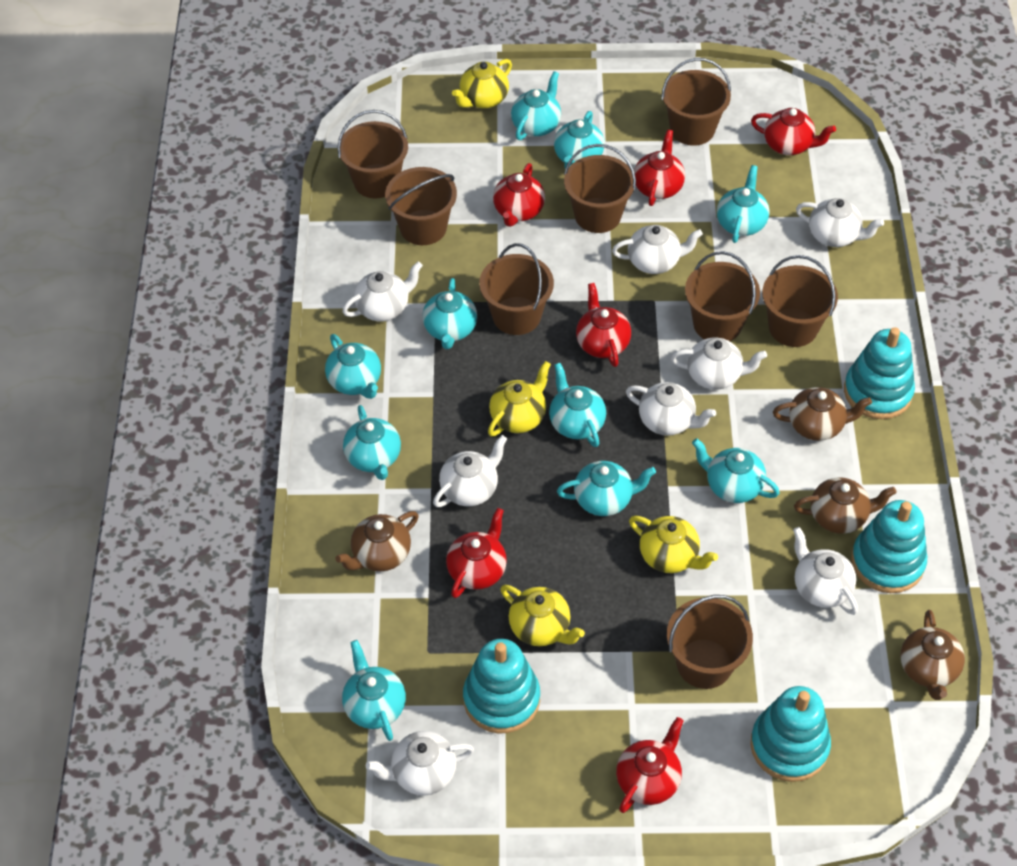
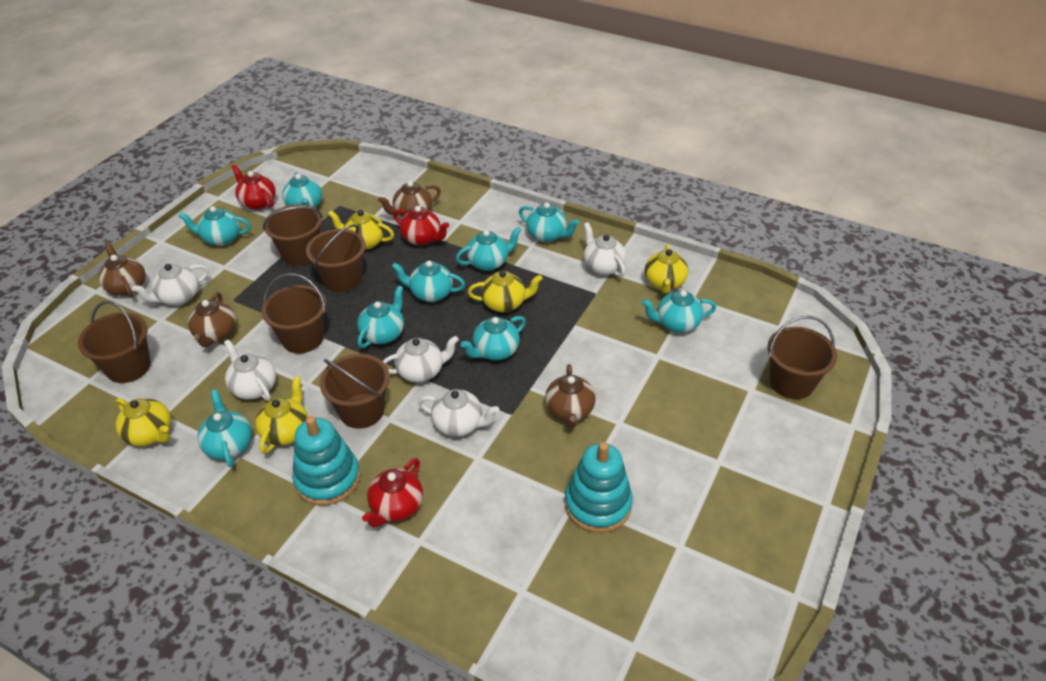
brown bucket: [338,110,408,199] [385,167,457,245] [479,243,554,335] [564,144,636,233] [661,58,731,146] [667,595,753,689] [685,251,760,341] [762,255,838,347] = 8 -> [78,301,151,383] [261,273,327,353] [263,205,323,266] [306,224,366,292] [320,354,390,429] [767,316,837,399] = 6
red teapot: [446,508,507,598] [493,163,545,227] [576,283,631,367] [616,717,684,813] [634,130,685,206] [751,108,836,155] = 6 -> [232,165,276,210] [362,458,423,528] [393,206,449,246] = 3
turquoise stacking toy: [463,639,540,733] [750,686,831,782] [844,327,915,419] [851,500,927,593] = 4 -> [292,416,360,506] [565,442,633,533] = 2
turquoise teapot: [325,334,381,399] [342,640,406,741] [343,405,401,480] [423,278,477,349] [511,71,561,140] [549,363,606,447] [554,111,605,169] [557,461,656,516] [692,438,779,503] [717,165,770,243] = 10 -> [179,206,251,246] [197,389,252,467] [282,172,322,208] [357,286,404,348] [392,261,465,302] [456,227,521,271] [461,316,526,360] [519,202,579,242] [642,290,716,333] = 9
white teapot: [342,262,423,321] [366,731,474,796] [433,435,507,507] [612,225,703,274] [626,382,716,436] [671,338,767,390] [793,527,858,615] [796,198,884,247] = 8 -> [132,264,208,305] [224,340,276,401] [383,336,459,382] [418,389,499,437] [584,222,626,277] = 5
yellow teapot: [452,59,512,108] [488,361,551,436] [500,585,585,646] [629,516,718,573] = 4 -> [115,398,171,446] [255,376,308,454] [328,210,394,250] [468,271,543,312] [644,244,688,294] = 5

